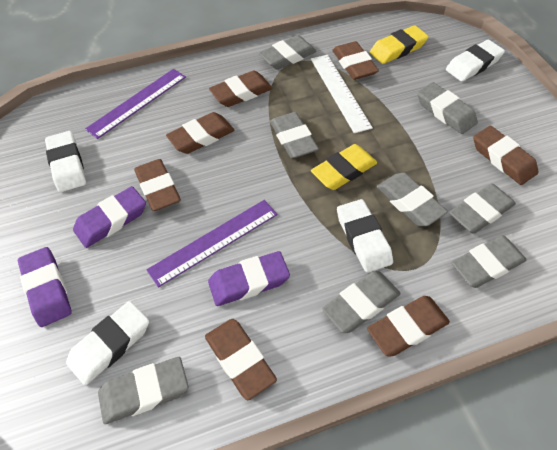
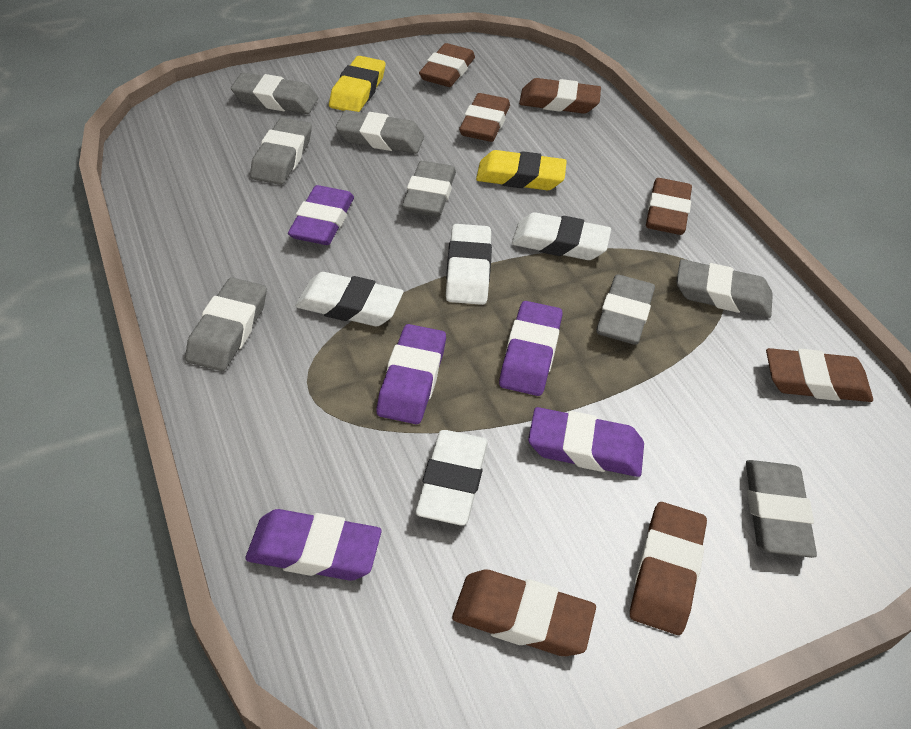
purple eraser: [18,247,72,327] [73,186,146,248] [208,251,290,306] = 3 -> [245,509,382,581] [288,185,354,245] [377,324,446,424] [499,301,562,396] [528,407,644,477] = 5
purple ruler: [85,69,186,139] [146,200,277,288] = 2 -> none = 0
white ruler: [311,55,373,133] = 1 -> none = 0

